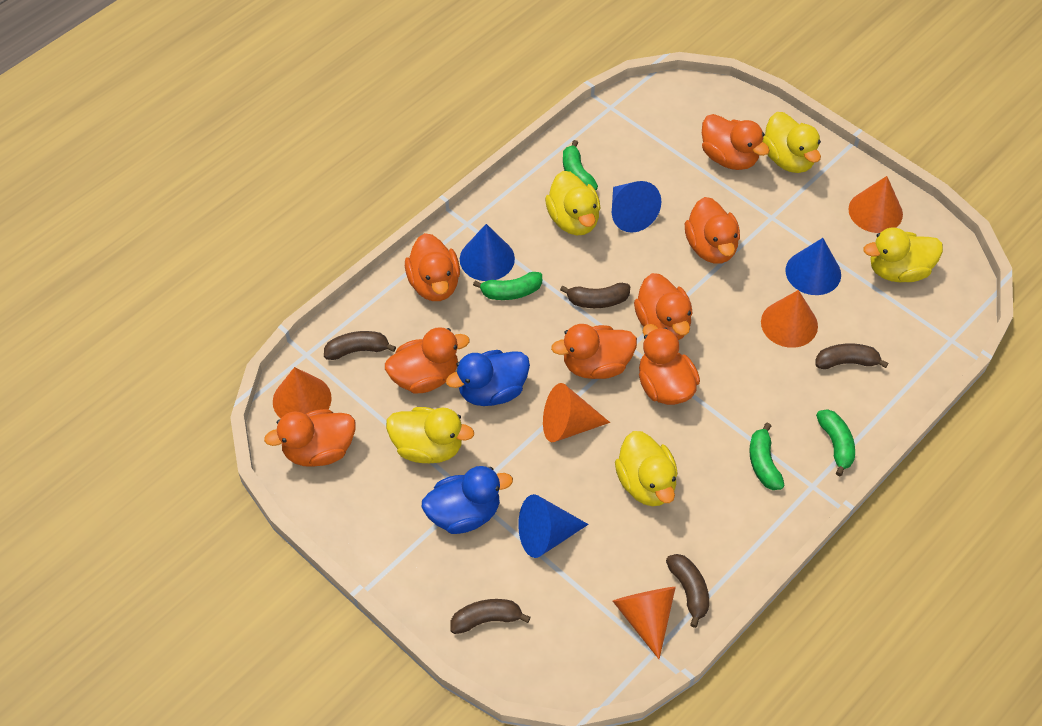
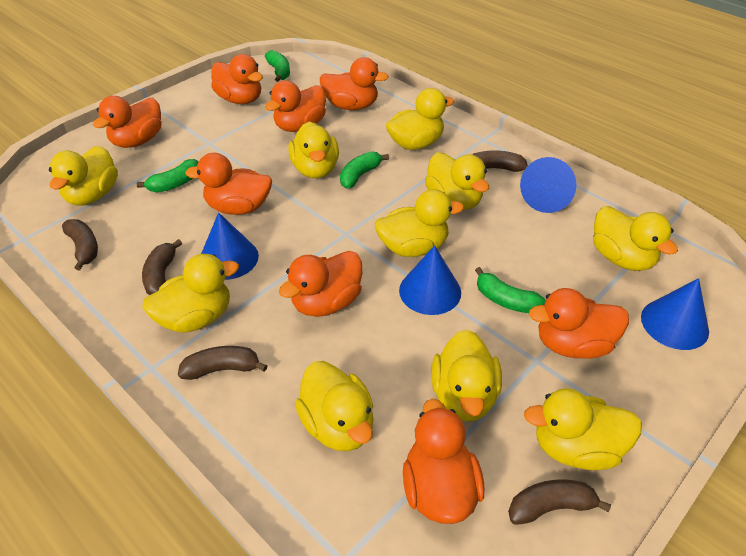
blue duck: [422,466,513,534] [446,350,530,406] = 2 -> none = 0
orange cone: [273,367,332,418] [543,383,610,442] [613,587,676,659] [761,290,818,348] [848,176,903,233] = 5 -> none = 0
yellow duck: [386,407,474,463] [545,171,601,235] [615,431,678,506] [762,112,821,173] [863,228,943,282] = 5 -> [49,145,118,206] [142,254,239,333] [288,122,339,178] [295,361,374,451] [375,189,464,257] [386,88,454,150] [425,152,489,210] [431,329,502,422] [524,388,642,470] [593,206,678,271] = 10

